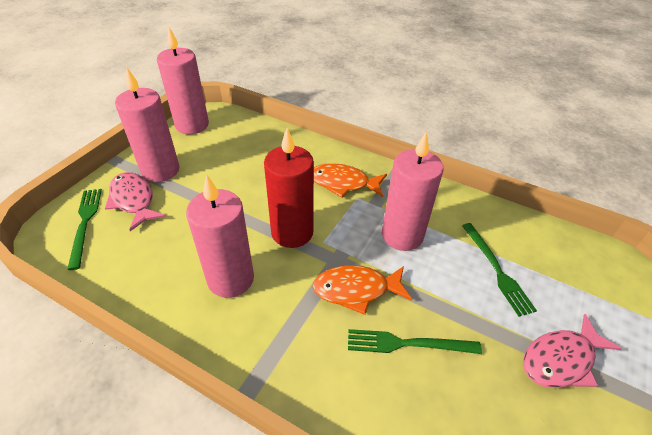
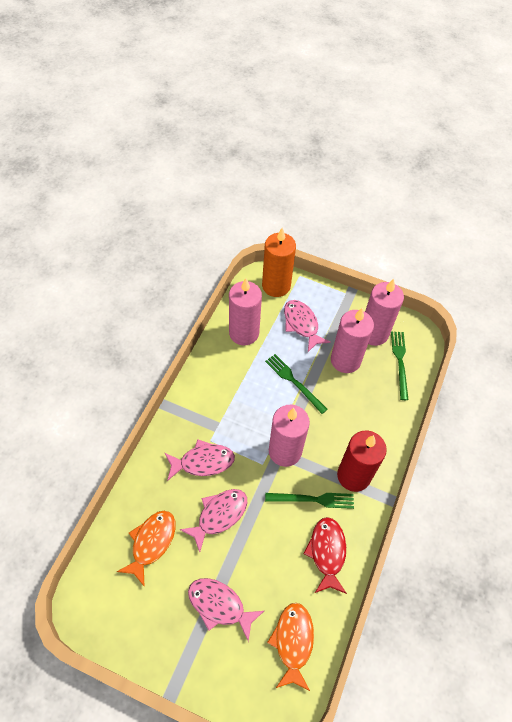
orange candle: none = 0 -> [262,228,296,297] = 1
pink fish: [105,172,166,231] [523,314,622,388] = 2 -> [165,439,235,481] [180,489,247,552] [188,578,264,642] [284,300,331,352] = 4
red fish: none = 0 -> [303,517,347,594] = 1

